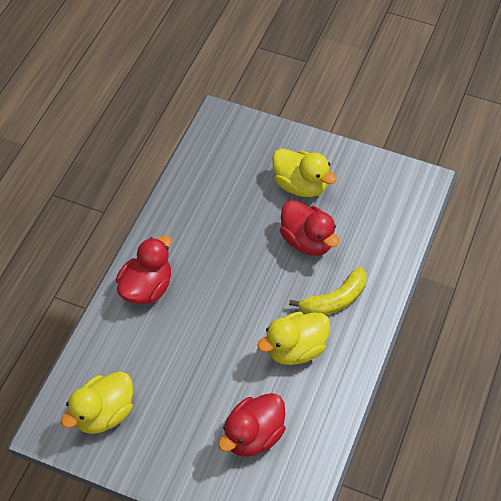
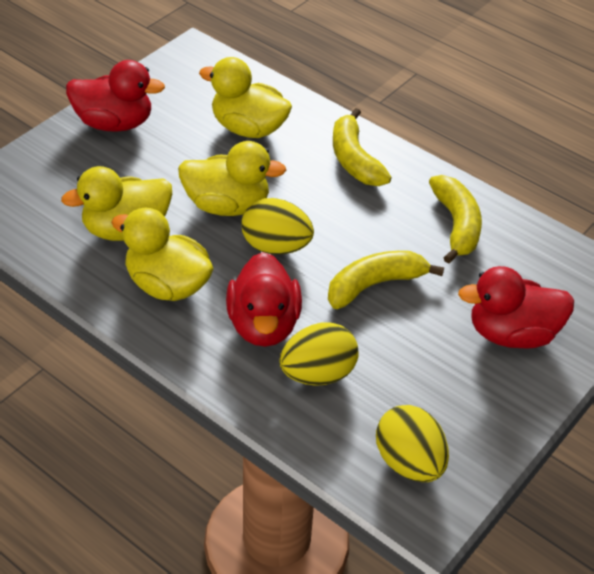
yellow banana: [289,267,367,315] = 1 -> [328,251,444,309] [333,108,391,186] [429,175,482,264] = 3
yellow duck: [61,371,133,434] [257,312,330,365] [272,148,337,197] = 3 -> [61,166,172,241] [111,208,214,301] [178,141,286,216] [199,57,292,138] = 4
yellow egg: none = 0 -> [241,198,314,254] [279,323,359,386] [376,405,449,482] = 3

